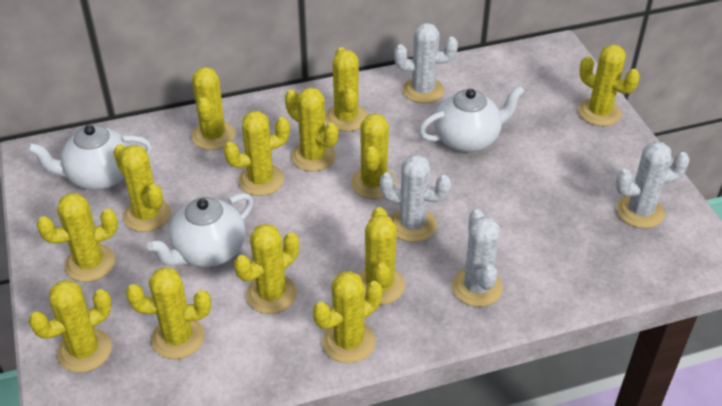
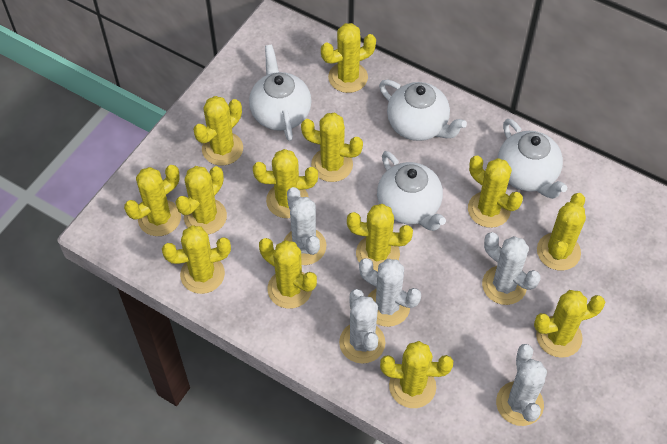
white cactus: [380,155,452,242] [394,23,458,103] [452,209,503,307] [615,141,690,228] = 4 -> [284,187,326,265] [339,289,386,364] [359,258,421,327] [482,232,540,305] [496,344,547,426] = 5
white teapot: [27,125,152,190] [147,193,253,267] [419,85,524,153] = 3 -> [249,45,312,141] [377,151,446,231] [379,80,467,141] [498,119,567,199] = 4

